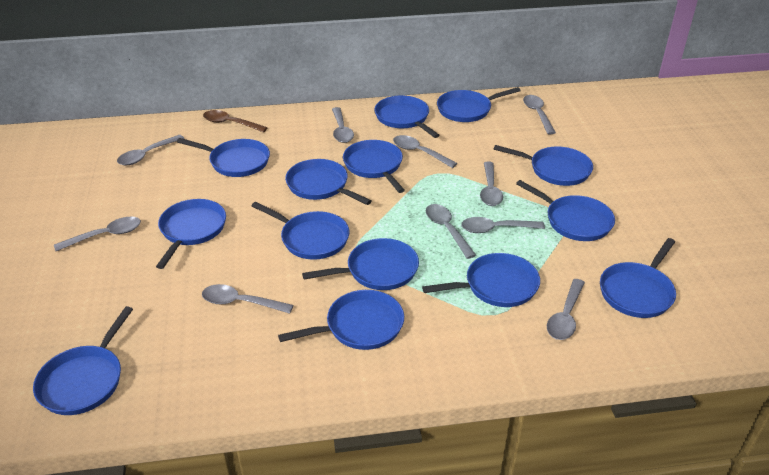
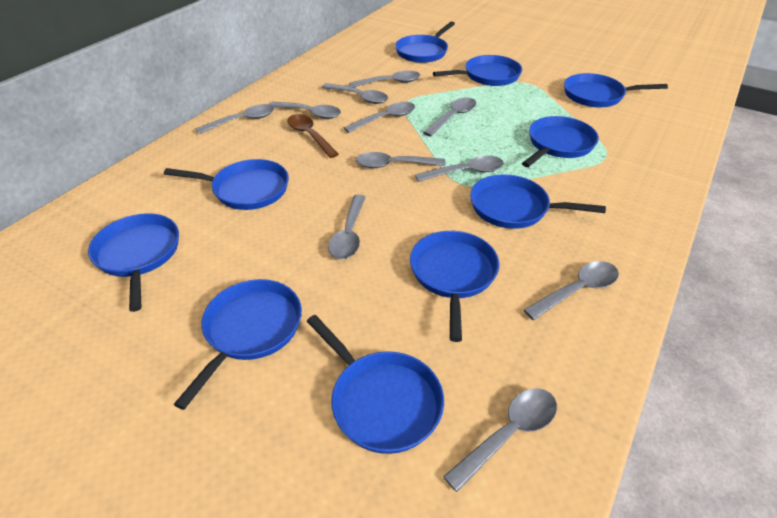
blue pan: [33,306,133,415] [156,199,226,269] [177,138,270,177] [252,202,349,260] [278,290,404,350] [285,159,372,205] [302,238,419,290] [343,140,405,193] [374,95,440,138] [422,253,540,307] [437,87,521,122] [494,145,593,186] [516,180,615,241] [600,238,676,318] = 14 -> [88,213,179,312] [164,159,289,210] [174,279,302,410] [307,315,444,454] [395,22,455,63] [410,231,499,342] [433,55,522,86] [470,174,606,229] [522,116,599,167] [564,73,668,107] = 10
grey spoon: [54,217,141,251] [117,135,185,165] [202,284,293,314] [332,107,354,143] [393,135,457,168] [426,204,476,259] [461,217,545,233] [480,162,503,206] [523,95,556,135] [547,279,585,340] = 10 -> [195,104,274,134] [269,102,341,119] [322,83,388,104] [328,195,366,259] [344,102,415,133] [349,71,420,87] [356,152,446,168] [415,155,503,182] [423,97,476,137] [443,388,557,492] [524,261,619,320] = 11

